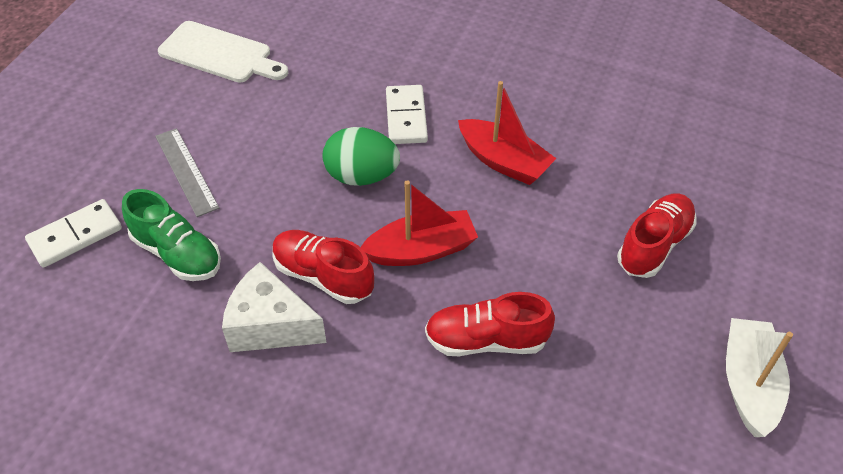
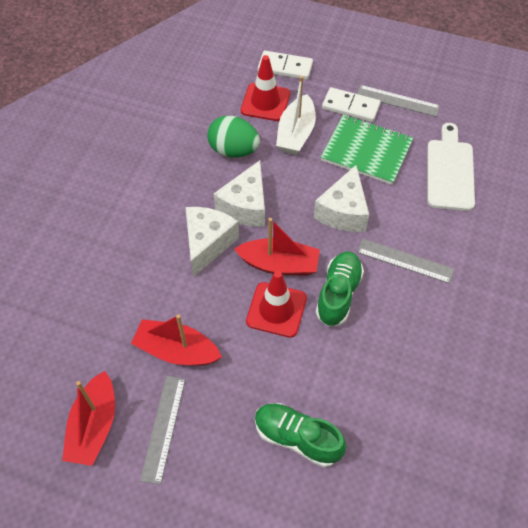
green notebook: none = 0 -> [321,115,413,185] = 1
green shoe: [122,189,221,281] = 1 -> [255,403,346,467] [316,251,364,327] = 2
grey ruler: [155,128,219,217] = 1 -> [140,376,186,485] [357,85,440,117] [357,239,454,284] = 3
red boat: [361,180,478,266] [458,81,557,185] = 2 -> [62,371,115,466] [131,314,222,366] [234,218,320,276] = 3
red shoe: [272,230,374,304] [425,292,555,356] [617,193,697,278] = 3 -> none = 0
red traffic cone: none = 0 -> [241,55,290,121] [246,271,307,338] = 2
white cheese: [222,262,327,352] = 1 -> [185,207,239,277] [214,160,265,227] [313,165,369,232] = 3

